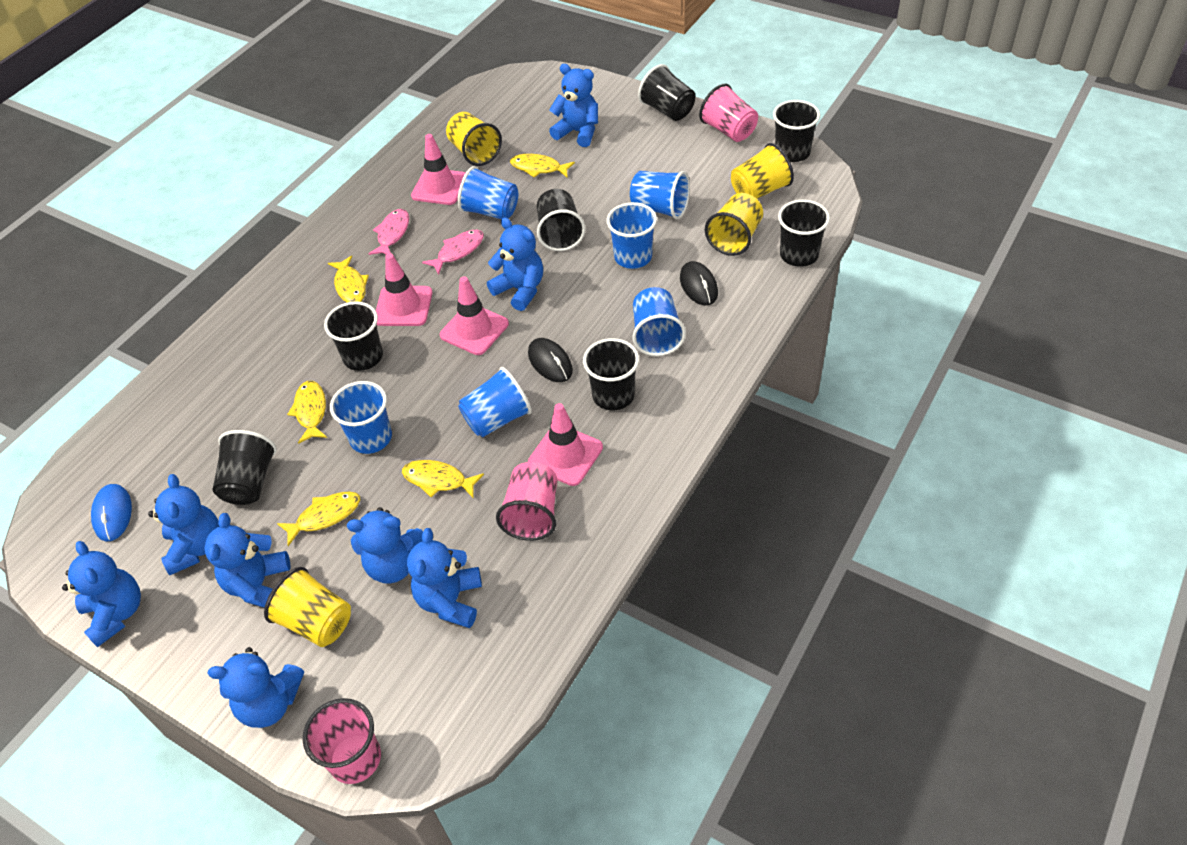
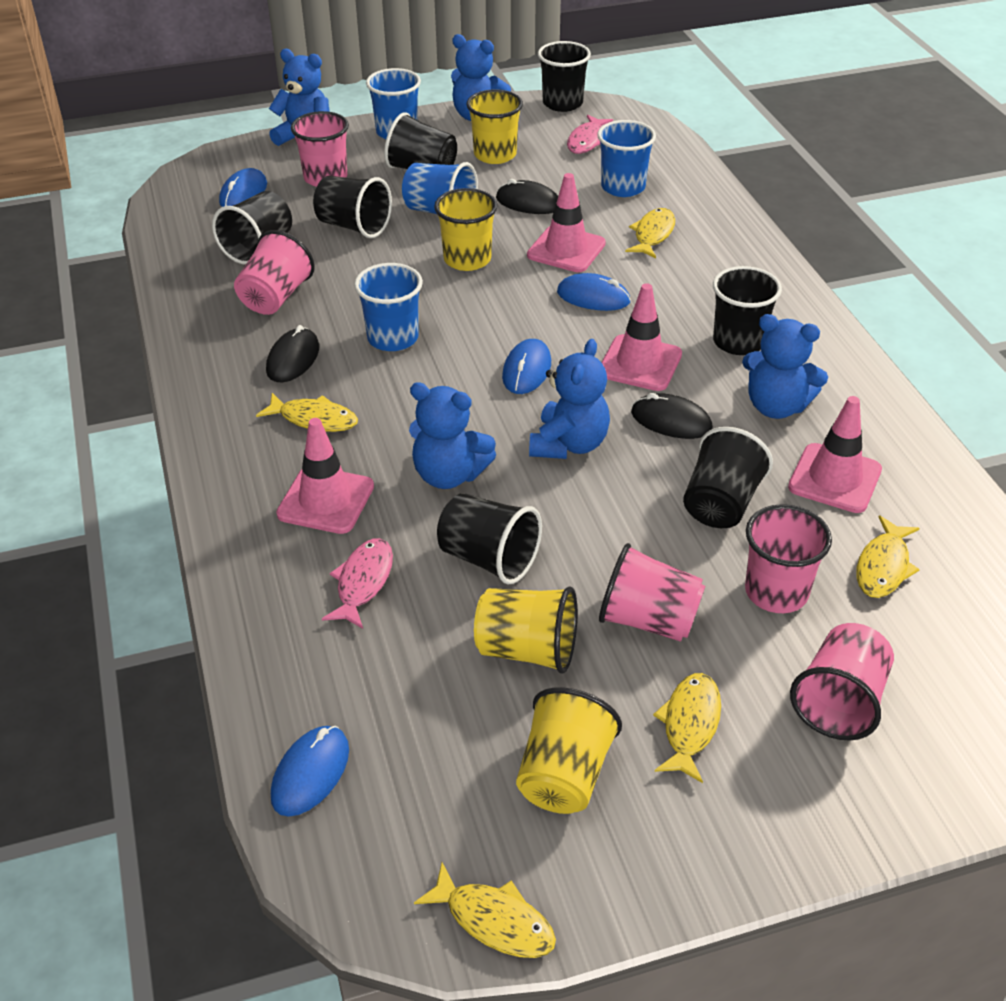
black mouse: [528,338,573,382] [680,261,718,305] = 2 -> [266,325,319,382] [496,179,558,214] [631,393,713,439] = 3
blue cup: [330,381,392,454] [458,166,518,219] [458,367,532,437] [606,202,657,269] [630,171,690,219] [632,287,686,356] = 6 -> [354,263,423,351] [366,68,421,139] [402,162,478,214] [597,120,656,197] = 4
blue mouse: [91,484,132,541] = 1 -> [219,168,267,207] [271,726,349,817] [502,339,551,394] [557,273,631,311] = 4
blue teddy bear: [62,541,141,647] [148,474,220,575] [204,513,291,608] [207,647,304,728] [347,507,423,584] [407,528,482,628] [487,217,543,311] [549,64,598,147] = 8 -> [269,49,330,146] [409,382,496,489] [451,34,511,121] [529,339,610,459] [742,314,828,419] = 5
pink cup: [303,698,381,784] [496,462,557,541] [699,84,758,142] = 3 -> [234,230,315,315] [291,111,349,187] [599,543,705,642] [745,504,832,613] [790,623,894,741] = 5

